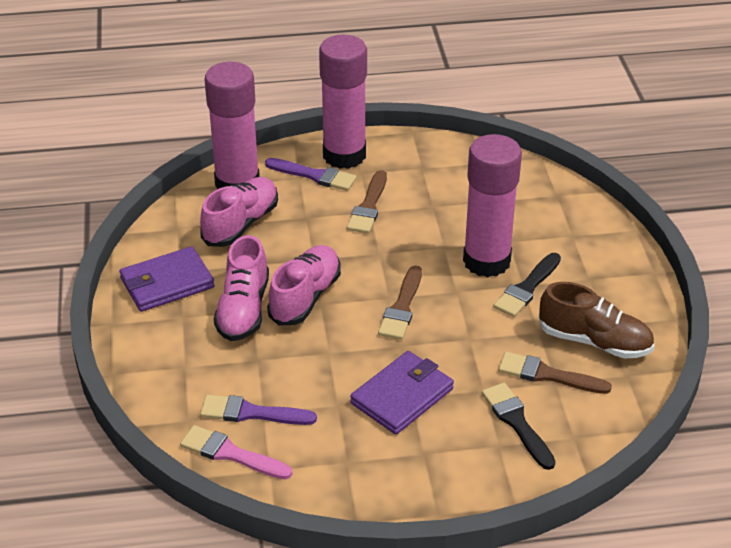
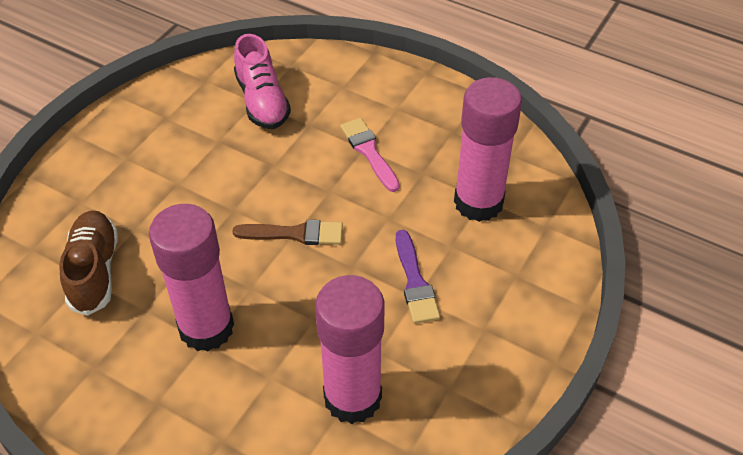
black brush: [482,383,556,470] [493,253,561,317] = 2 -> none = 0
brown brush: [347,170,387,234] [378,266,422,340] [498,352,612,394] = 3 -> [233,220,343,245] = 1
pink shoe: [200,177,278,247] [214,235,269,341] [267,245,341,326] = 3 -> [234,34,291,129] = 1
purple brush: [200,395,317,425] [265,158,357,191] = 2 -> [396,230,440,324] = 1
purple wallet: [120,246,215,312] [350,351,454,435] = 2 -> none = 0

